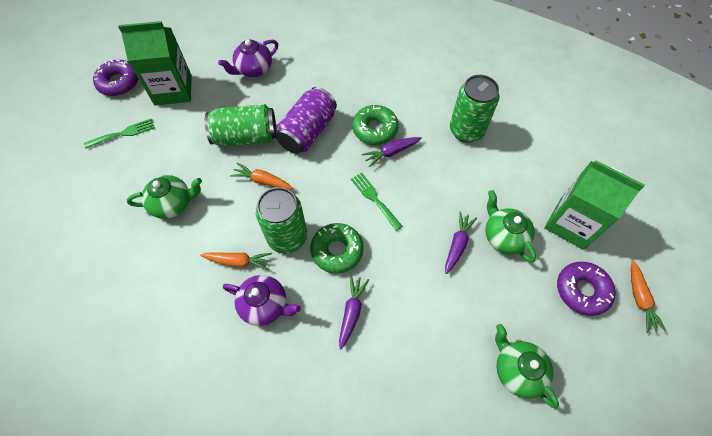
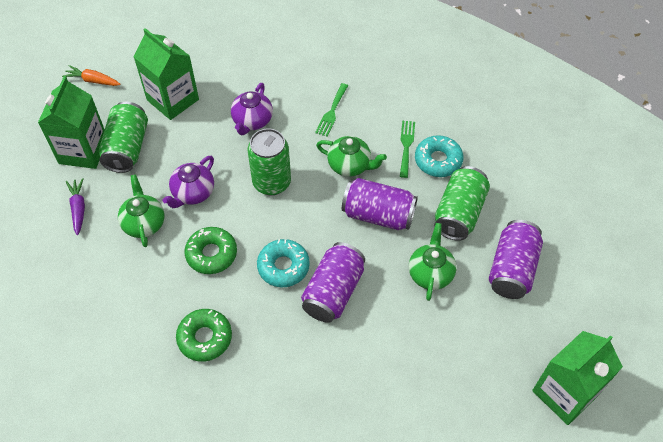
green carton: [118,21,192,106] [544,160,645,250] = 2 -> [38,76,105,169] [133,28,199,120] [532,331,623,425] = 3
orange carrot: [200,252,272,271] [230,162,293,189] [631,260,666,333] = 3 -> [62,65,121,86] = 1
purple can: [276,87,337,154] = 1 -> [301,242,365,323] [342,178,418,230] [489,220,543,299] = 3
purple carrot: [339,275,369,349] [362,137,422,167] [445,211,477,274] = 3 -> [66,178,85,235] = 1
purple donut: [93,60,139,96] [557,262,615,316] = 2 -> none = 0
turquoise donut: none = 0 -> [257,239,310,287] [415,135,464,177] = 2

